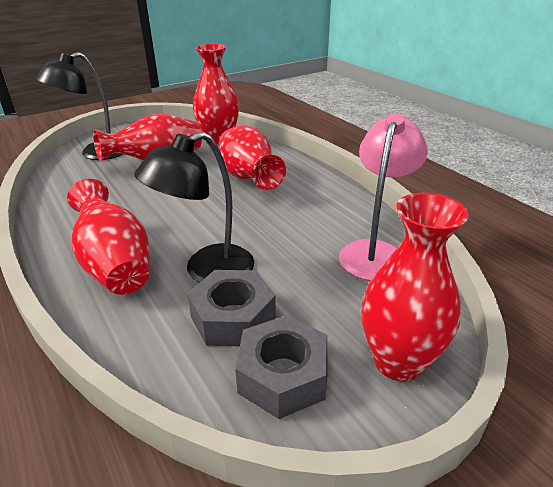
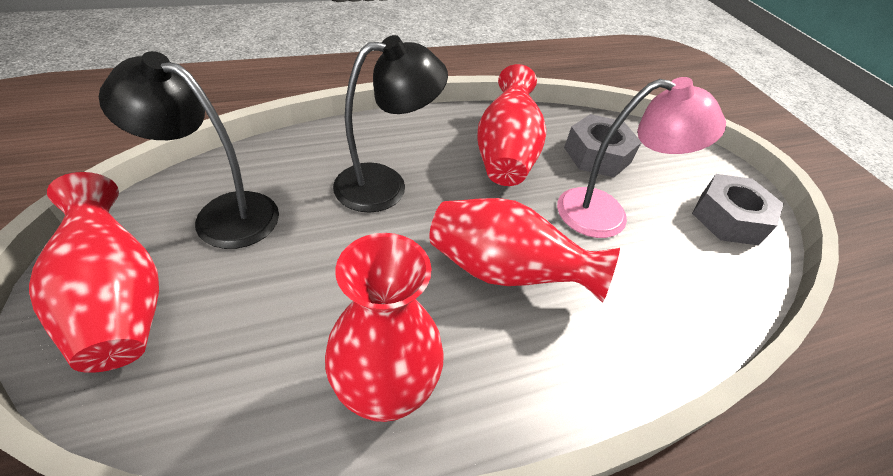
red vase: [67,179,149,295] [93,113,202,162] [193,44,239,146] [218,125,286,190] [361,193,469,382] = 5 -> [29,172,159,373] [325,233,444,422] [429,198,620,303] [477,64,546,186] = 4

